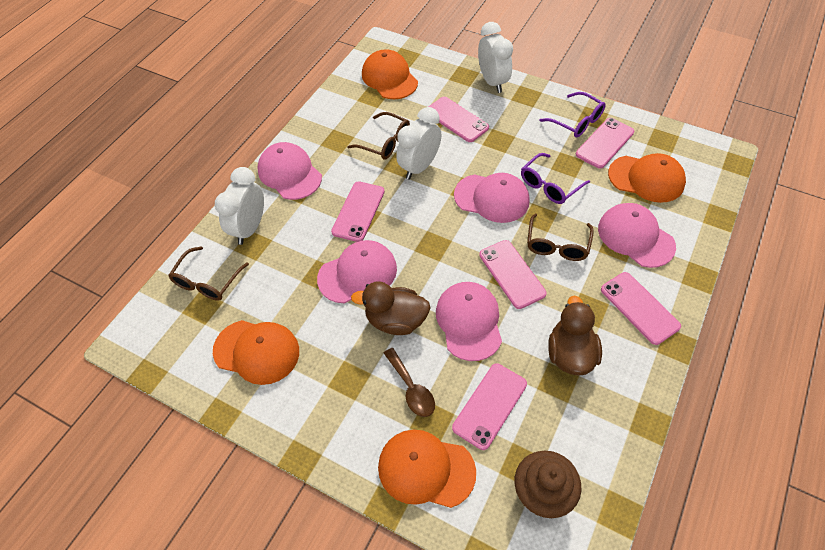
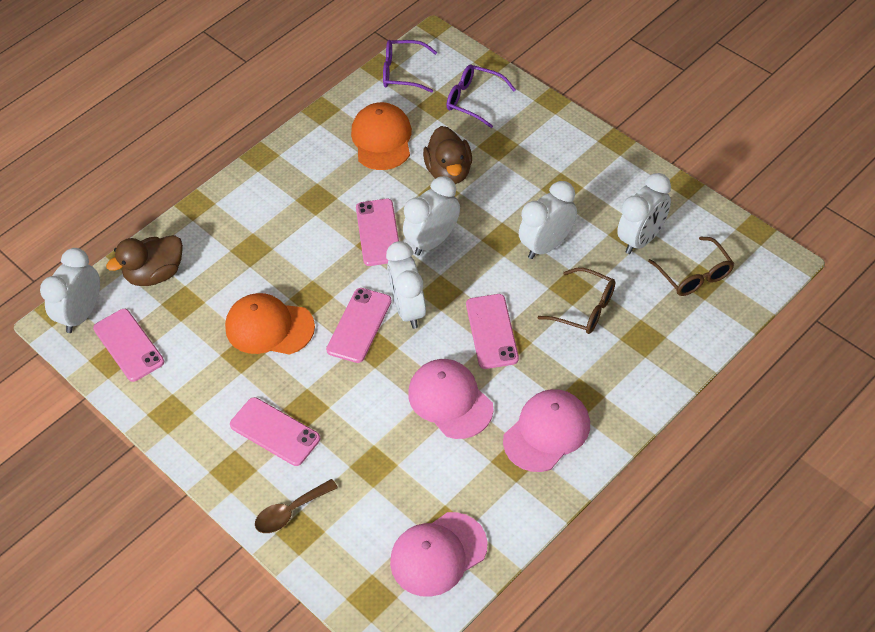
brown cupcake: [515,451,582,518] = 1 -> none = 0
brown glasses: [168,246,249,301] [347,112,410,160] [527,214,594,261] = 3 -> [538,268,615,334] [648,236,734,296] = 2
orange cap: [213,320,299,385] [362,49,418,99] [378,429,476,508] [608,153,686,203] = 4 -> [225,293,315,355] [351,102,412,170] = 2
pink cap: [257,142,322,200] [317,240,397,304] [436,282,502,361] [454,173,530,223] [598,203,676,268] = 5 -> [390,512,488,597] [408,359,493,439] [503,389,590,472] = 3
pink phone: [331,182,385,242] [428,97,489,142] [452,363,527,450] [479,240,547,309] [576,118,634,169] [601,272,681,345] = 6 -> [93,309,164,382] [230,397,320,466] [326,288,392,363] [356,199,399,266] [466,294,519,369] = 5
white clock: [215,167,264,245] [396,107,441,179] [478,22,513,93] = 3 -> [40,248,100,333] [386,241,426,329] [403,176,460,256] [519,181,577,259] [617,173,671,254] = 5

